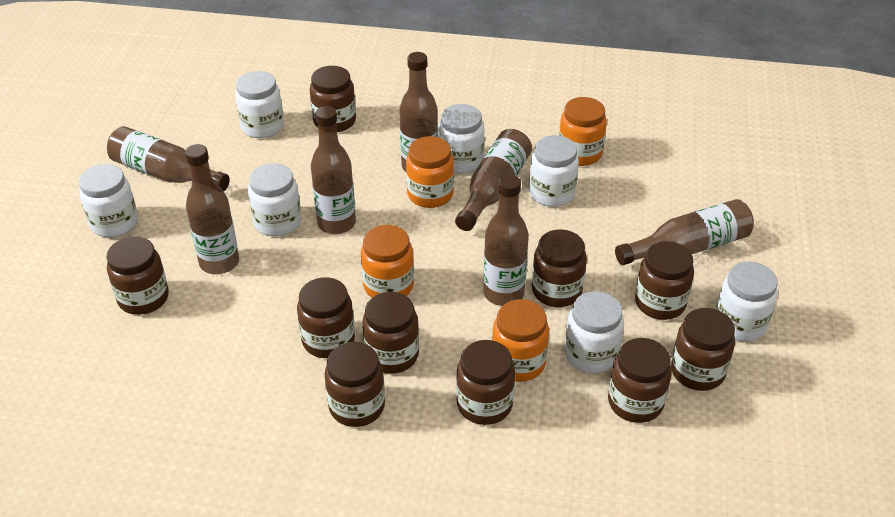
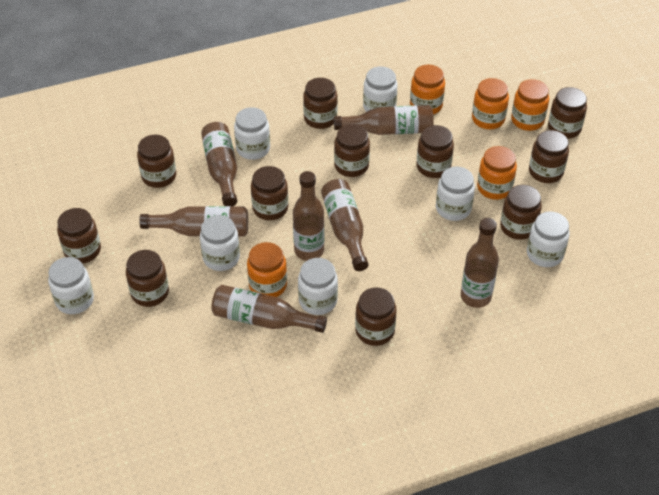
brown jar: [106,236,169,315] [297,277,355,358] [310,66,356,132] [324,342,385,427] [362,292,419,374] [456,340,515,425] [532,229,587,307] [608,338,672,423] [635,241,694,320] [671,308,735,391] = 10 -> [57,208,101,263] [126,250,169,307] [137,135,176,188] [251,166,288,220] [303,78,338,129] [334,124,370,177] [355,288,397,346] [416,125,454,178] [500,185,542,240] [529,130,569,183] [548,87,587,139] = 11
orange jar: [361,225,414,298] [406,136,454,208] [492,299,549,382] [559,97,607,166] = 4 -> [247,242,287,297] [410,65,445,114] [472,78,509,129] [477,146,517,200] [511,79,549,131] = 5

